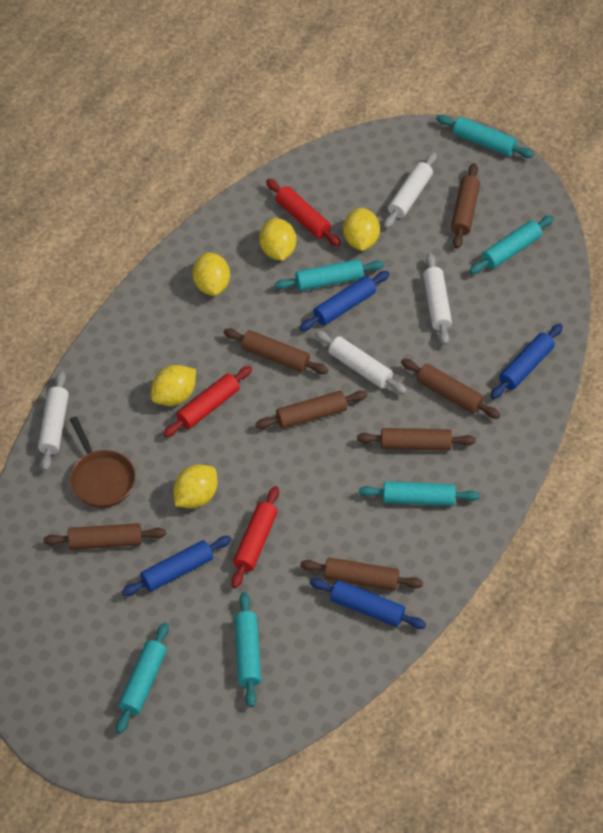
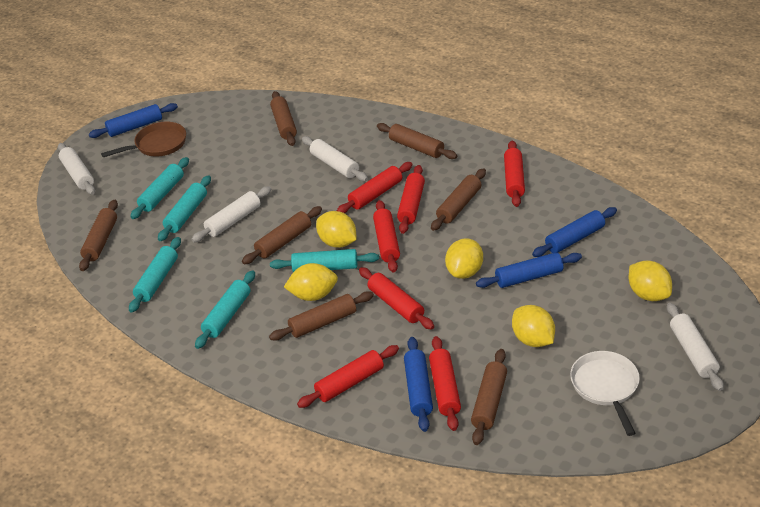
red rolling pin: [163,366,252,437] [231,486,279,588] [266,179,341,246] = 3 -> [297,345,399,408] [337,162,413,213] [359,267,434,330] [373,200,400,273] [397,165,425,234] [429,336,461,431] [504,141,525,207] = 7
turquoise rolling pin: [116,622,169,734] [235,592,261,707] [275,259,384,291] [359,481,480,506] [436,115,534,158] [469,216,554,274] = 6 -> [129,237,181,313] [130,157,189,219] [158,175,211,241] [195,270,255,349] [270,249,379,272] = 5
white pan: none = 0 -> [570,351,640,436] = 1

